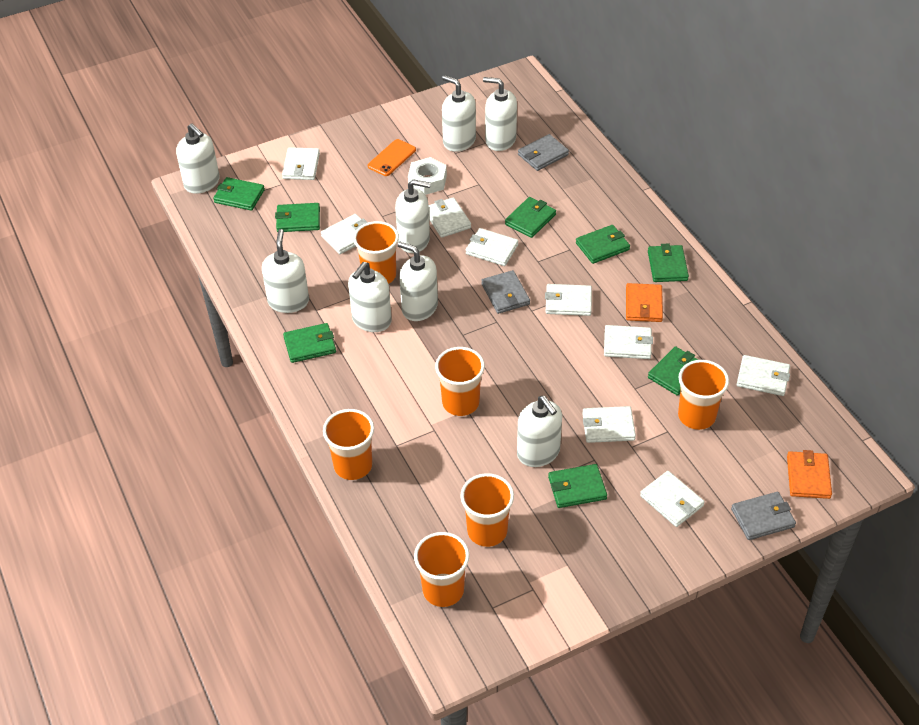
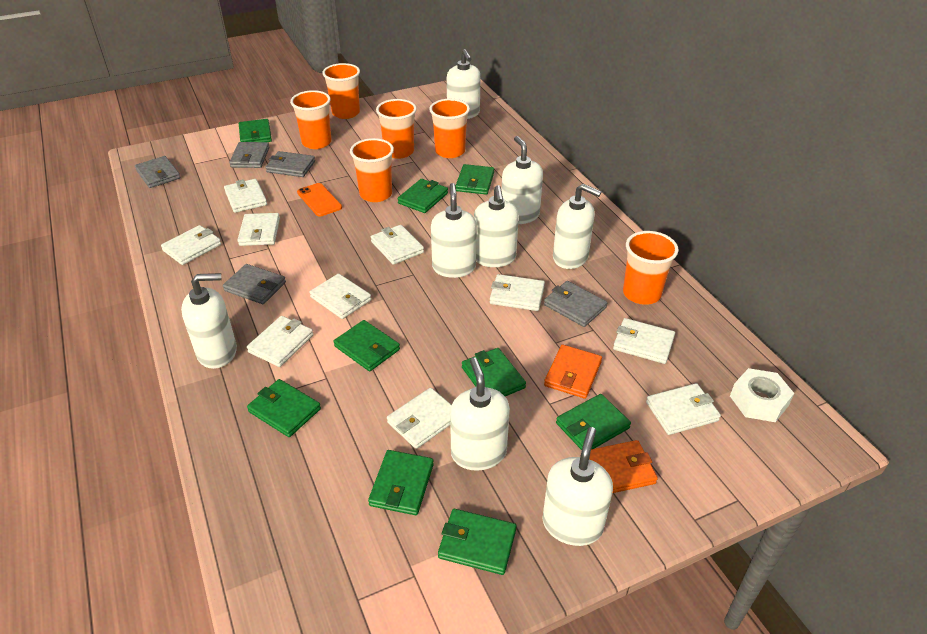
green wallet: [213,177,265,211] [275,203,320,232] [283,323,336,363] [505,197,556,238] [548,464,607,508] [576,225,630,264] [648,244,689,282] [648,346,698,396] = 8 -> [239,119,272,142] [247,379,321,437] [334,320,400,371] [368,450,434,515] [398,179,448,213] [438,509,516,575] [456,164,494,195] [462,348,526,396] [556,394,631,450] = 9
grey wallet: [481,270,530,314] [518,134,569,171] [731,492,796,540] = 3 -> [135,156,181,188] [223,264,286,304] [229,142,269,168] [265,151,315,177] [544,281,607,327] = 5
white wallet: [282,147,320,180] [321,214,368,254] [428,197,471,238] [466,228,518,266] [545,284,592,316] [582,406,636,443] [604,325,653,359] [640,471,705,527] [737,355,790,396] = 9 -> [161,225,221,265] [224,179,267,213] [237,213,280,246] [247,316,314,367] [310,274,371,319] [371,225,424,265] [387,388,452,449] [490,274,545,311] [613,318,675,364] [646,383,721,435] = 10

